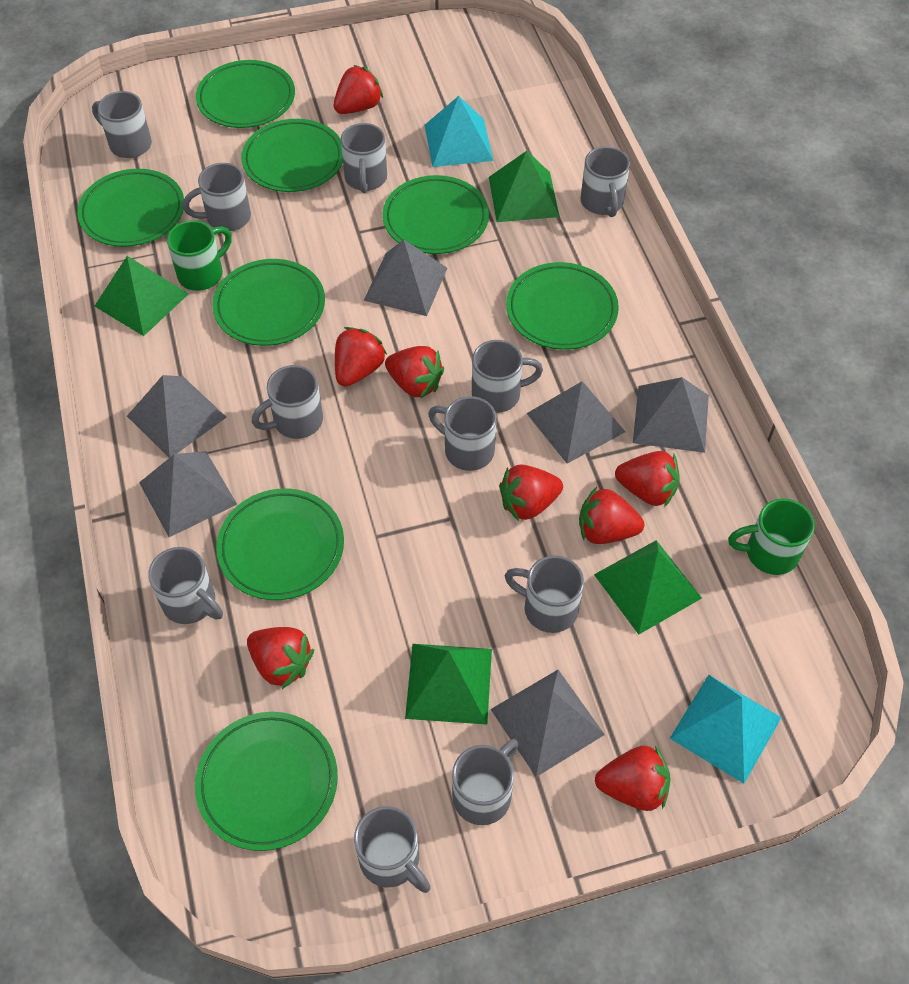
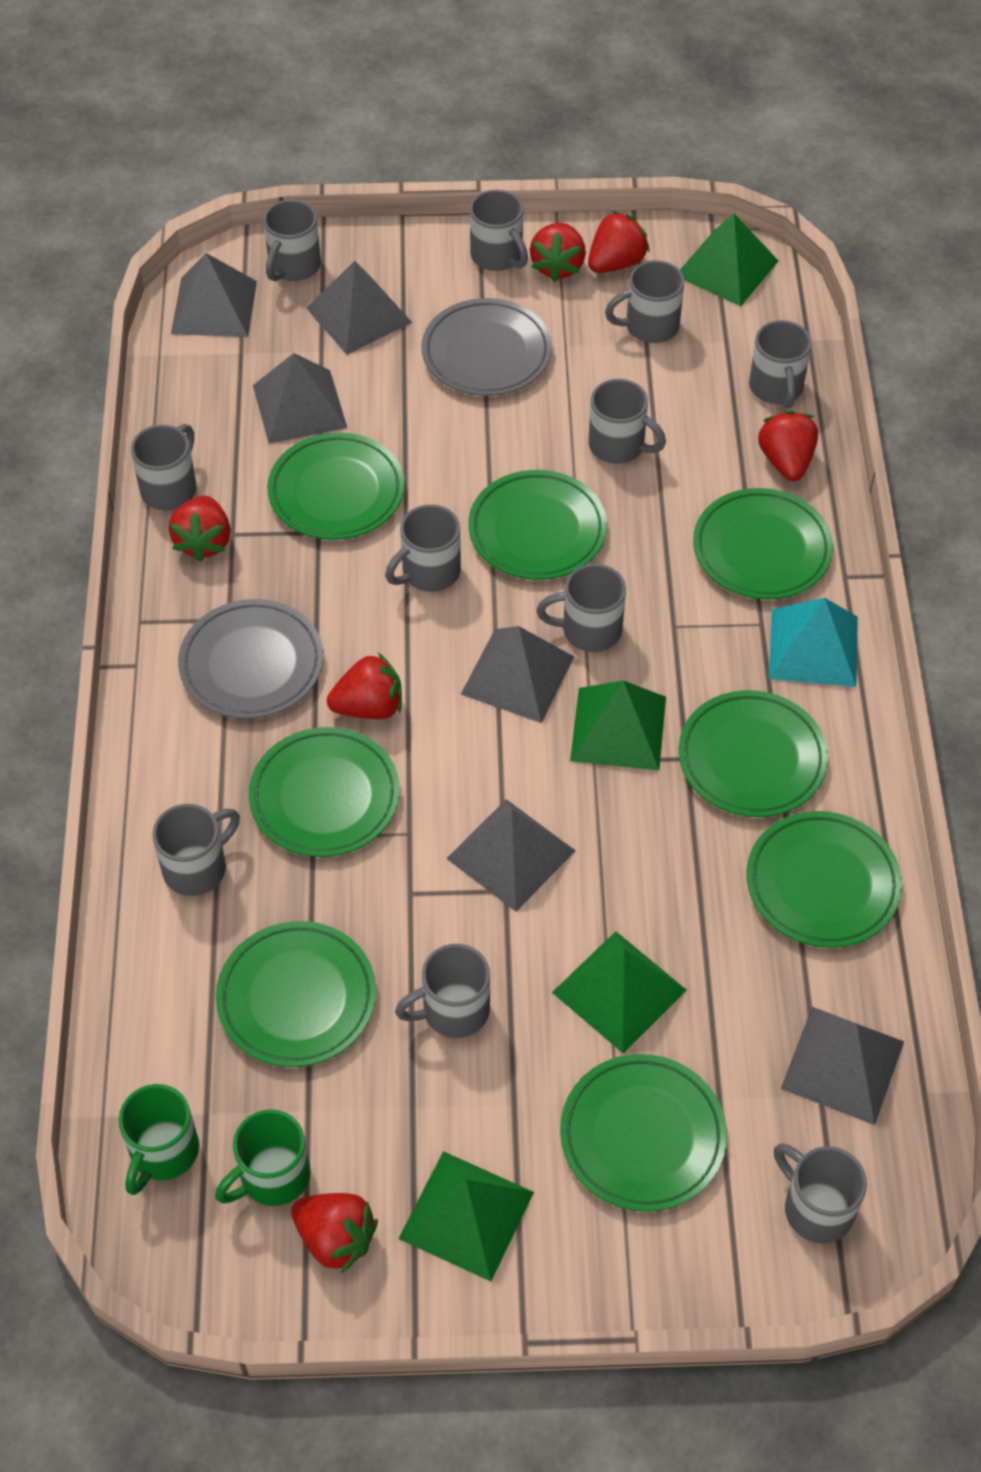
grey plate: none = 0 -> [178,599,324,719] [422,298,552,396] = 2
red strawberry: [247,627,314,689] [334,65,383,114] [335,327,387,387] [385,346,444,399] [499,464,563,521] [579,487,644,544] [595,746,670,811] [615,451,680,507] = 8 -> [168,496,231,562] [291,1193,378,1273] [327,653,402,719] [530,223,586,282] [588,211,650,273] [758,410,818,481] = 6
turquoise pyramid: [425,96,493,167] [670,675,782,784] = 2 -> [769,598,858,687] = 1

